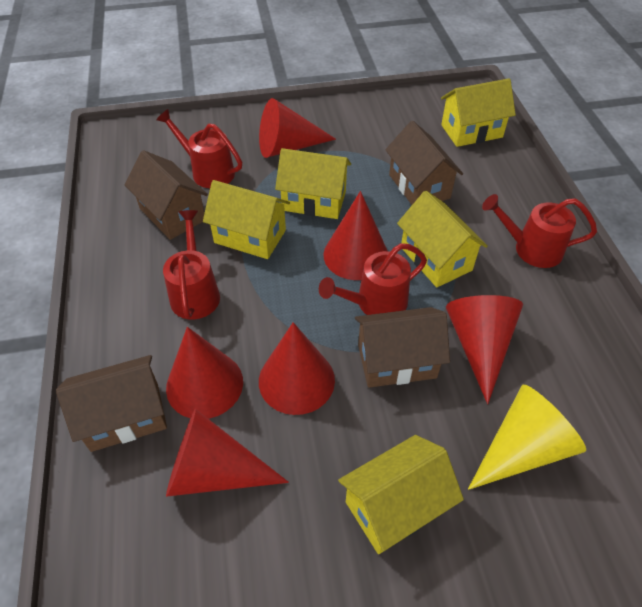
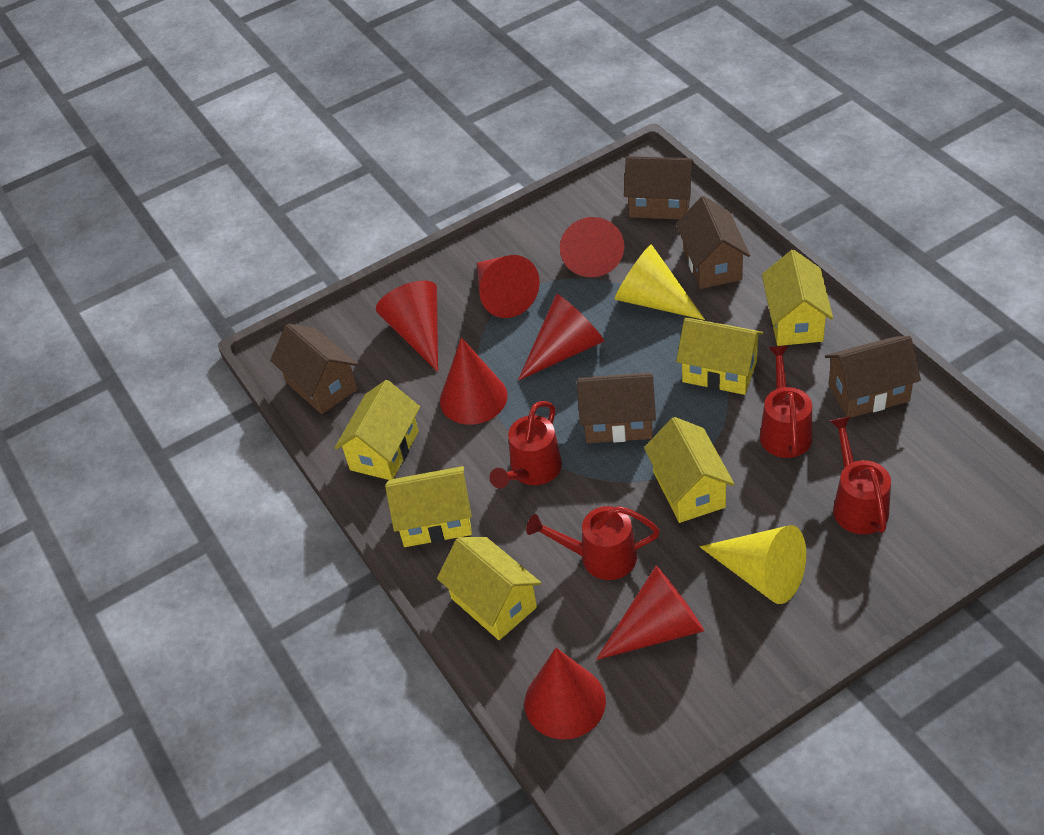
brown house: [56,355,167,452] [125,150,208,240] [355,307,450,388] [385,121,463,205] = 4 -> [270,324,358,414] [577,372,656,443] [624,156,695,219] [676,196,750,289] [825,336,921,418] = 5
red cone: [166,327,243,419] [166,409,289,497] [259,98,336,158] [259,322,335,415] [323,191,388,280] [446,295,523,404] = 6 -> [376,281,438,372] [440,337,508,425] [477,255,540,318] [518,294,604,381] [524,648,606,740] [560,217,624,277] [596,566,704,660] = 7
yellow cone: [468,385,586,490] = 1 -> [615,244,705,320] [699,525,806,604] = 2
yellow house: [203,180,290,259] [275,148,351,219] [338,435,464,554] [397,191,488,287] [441,79,516,147] = 5 -> [335,380,420,480] [385,466,472,547] [437,537,541,640] [644,417,735,523] [676,318,763,395] [762,250,833,346] = 6

